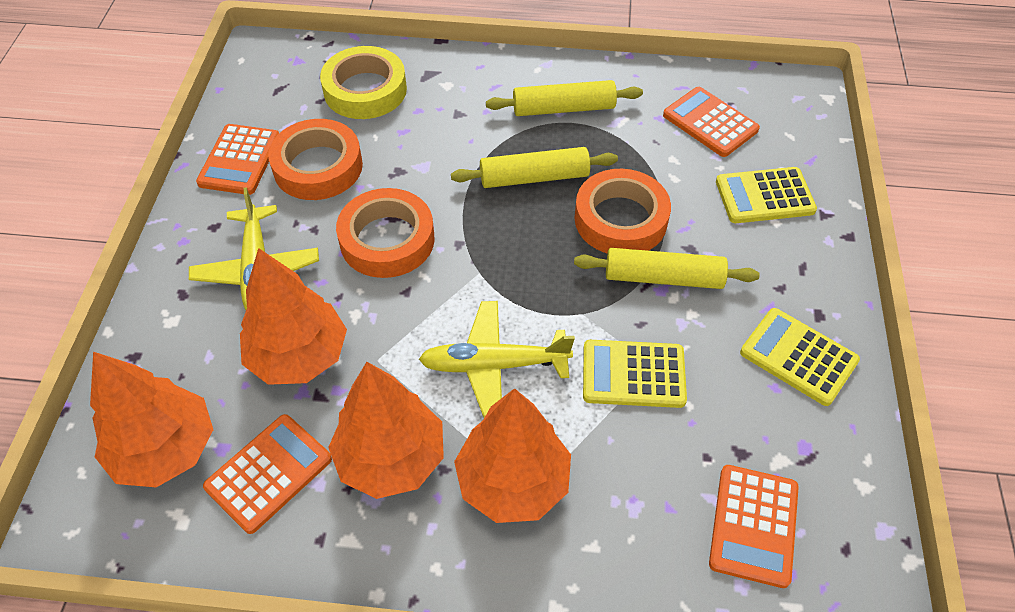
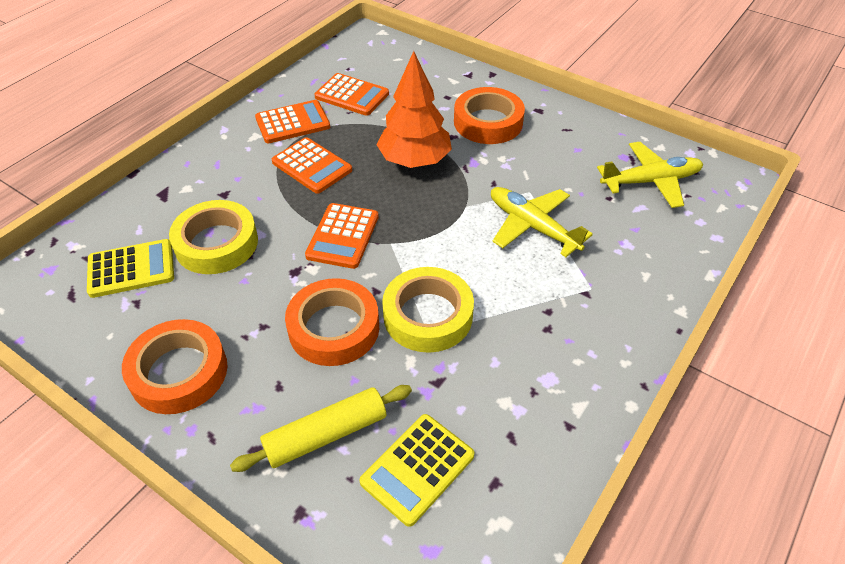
orange tree: [90,352,213,487] [240,248,347,385] [328,362,444,499] [454,388,571,523] = 4 -> [377,51,452,168] = 1
yellow calculator: [583,340,687,408] [716,167,817,223] [740,308,860,406] = 3 -> [87,239,174,298] [360,414,475,527] = 2
yellow rolling pin: [451,147,618,188] [486,80,643,116] [574,248,760,289] = 3 -> [230,385,412,472] = 1
yellow tape: [320,46,407,119] = 1 -> [169,200,258,274] [382,267,474,353] = 2

